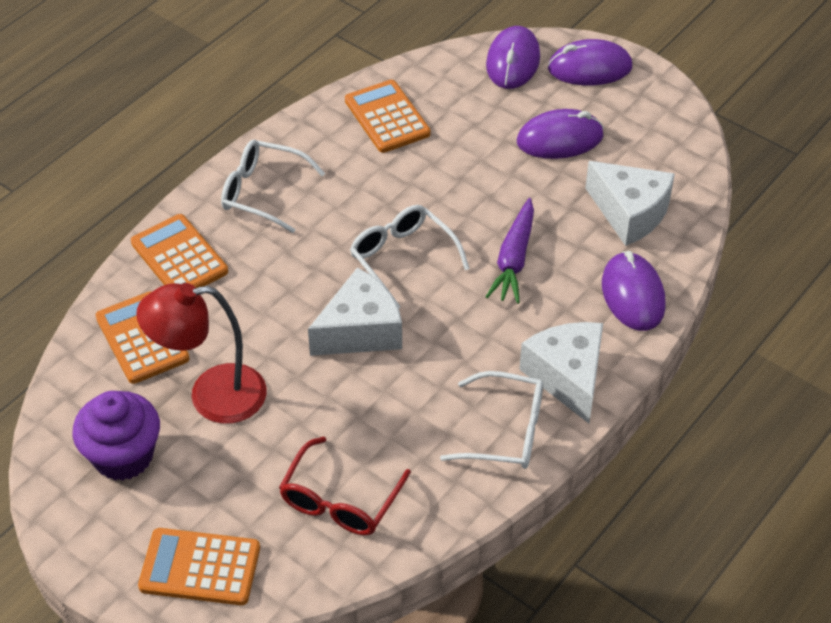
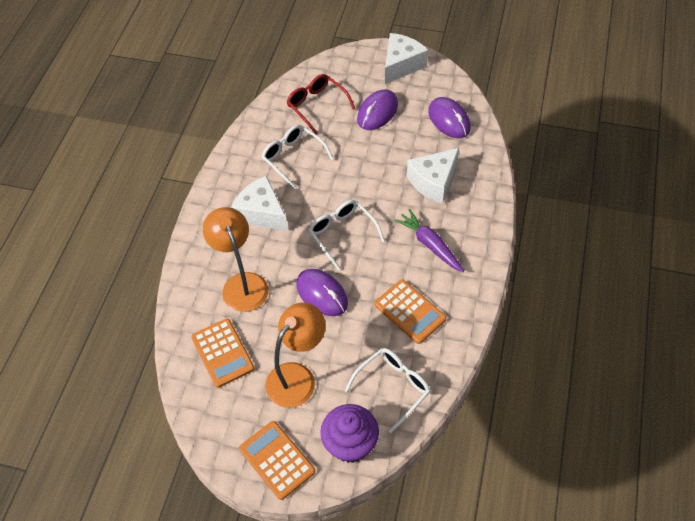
orange calculator: [96,291,189,384] [131,214,228,288] [138,528,260,605] [345,80,431,153] = 4 -> [191,319,255,388] [239,421,315,500] [375,280,446,344] = 3
orange lamp: none = 0 -> [203,207,269,312] [265,303,326,408] = 2
purple mouse: [486,26,540,89] [517,109,604,159] [548,39,632,85] [602,251,666,331] = 4 -> [296,269,348,316] [357,89,398,130] [428,97,471,138] = 3
red lamp: [136,283,267,424] = 1 -> none = 0

